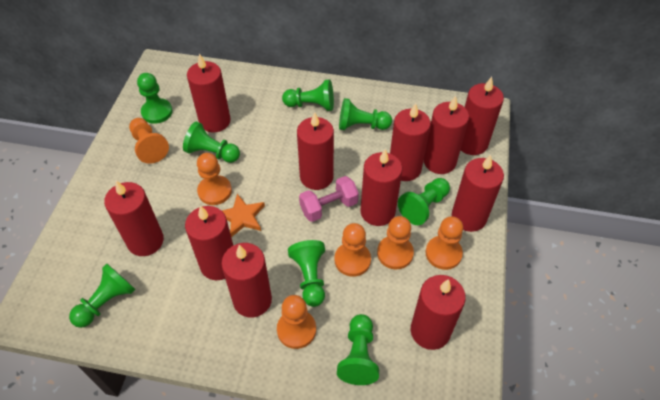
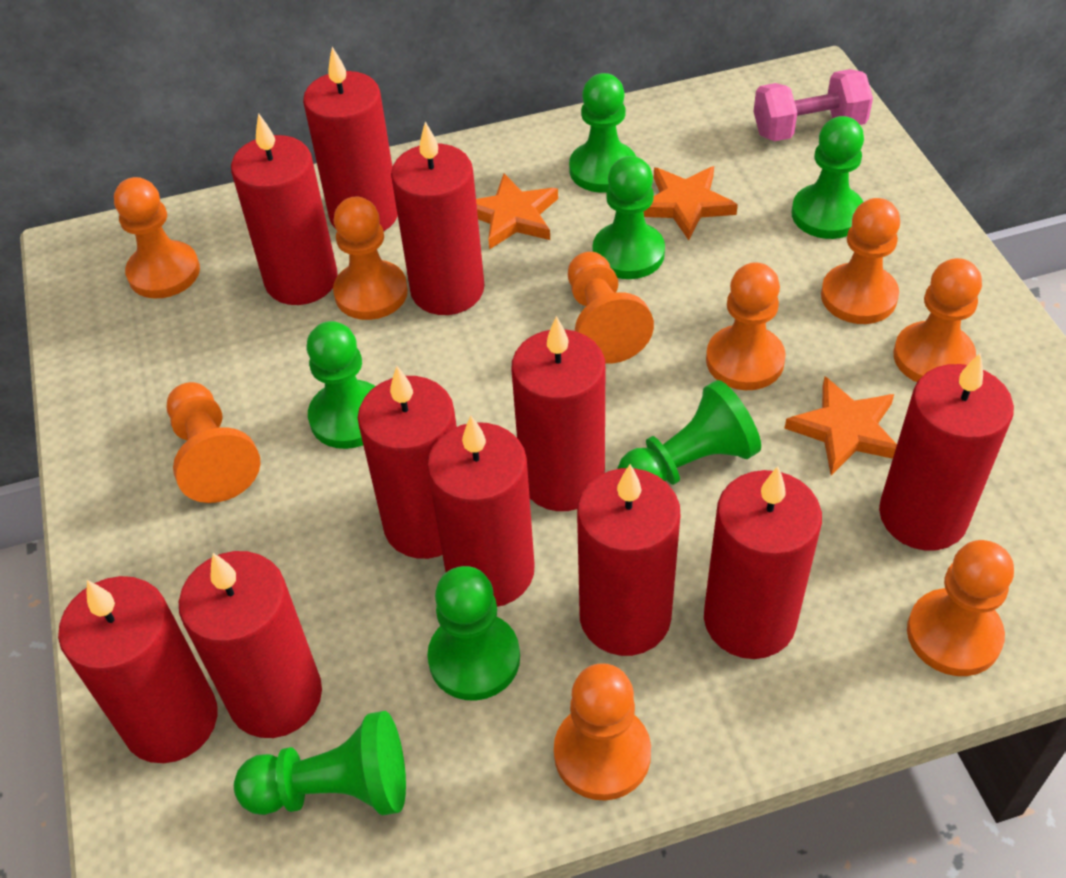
green pawn: [69,264,136,328] [137,73,173,124] [183,122,240,163] [282,79,334,111] [288,240,325,307] [337,314,379,385] [339,98,392,130] [398,178,450,225] = 8 -> [234,711,406,816] [307,321,376,449] [427,566,520,701] [569,73,636,193] [593,156,665,279] [618,380,761,485] [792,116,864,239] = 7
orange pawn: [129,118,169,164] [197,153,232,205] [277,295,316,349] [335,223,371,277] [377,216,414,269] [425,216,463,270] = 6 -> [114,177,200,298] [167,382,260,503] [333,197,408,320] [554,663,651,801] [568,252,654,364] [706,262,786,390] [821,198,900,324] [893,258,982,382] [907,540,1014,676] = 9
orange star: [222,194,265,237] = 1 -> [476,174,558,250] [643,166,738,240] [784,377,897,475] = 3

